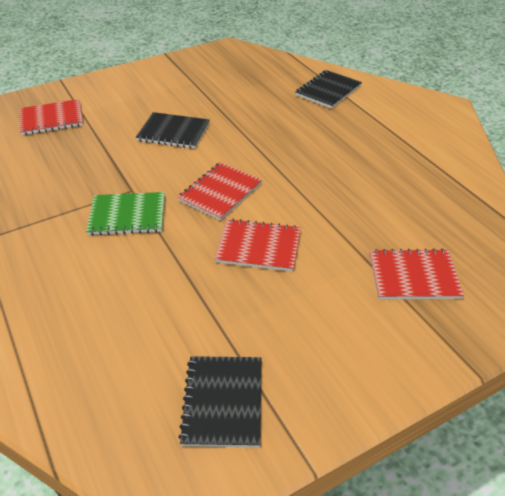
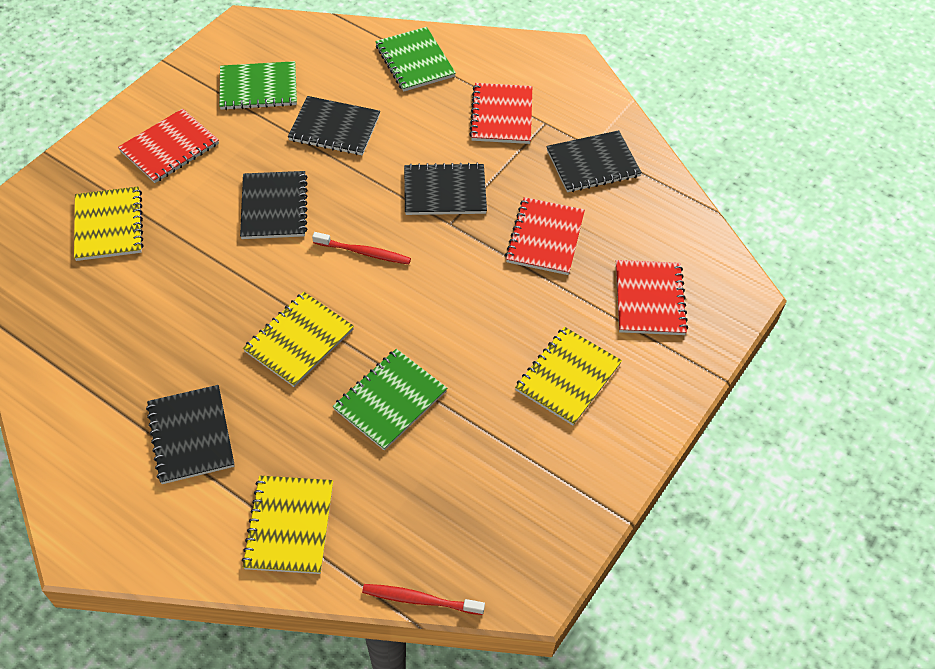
black notebook: [136,112,209,149] [178,356,261,448] [295,70,362,109] = 3 -> [146,385,234,484] [240,171,308,239] [288,96,380,155] [404,163,487,215] [546,130,642,192] = 5
green notebook: [86,192,165,236] = 1 -> [219,61,297,110] [333,349,447,451] [375,27,456,92] = 3
red toothbrush: none = 0 -> [312,232,411,264] [362,584,485,615] = 2
yellow notebook: none = 0 -> [74,186,143,261] [242,476,333,574] [243,292,354,387] [515,327,622,425] = 4

